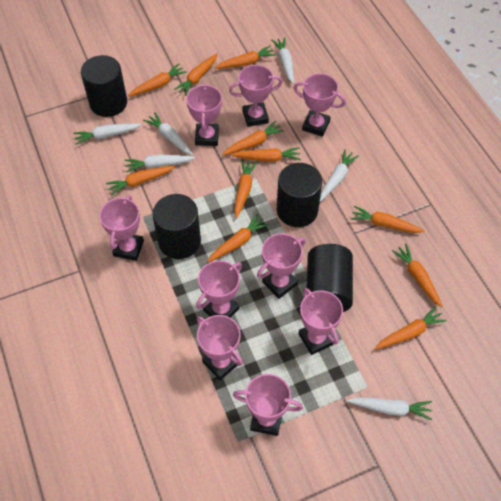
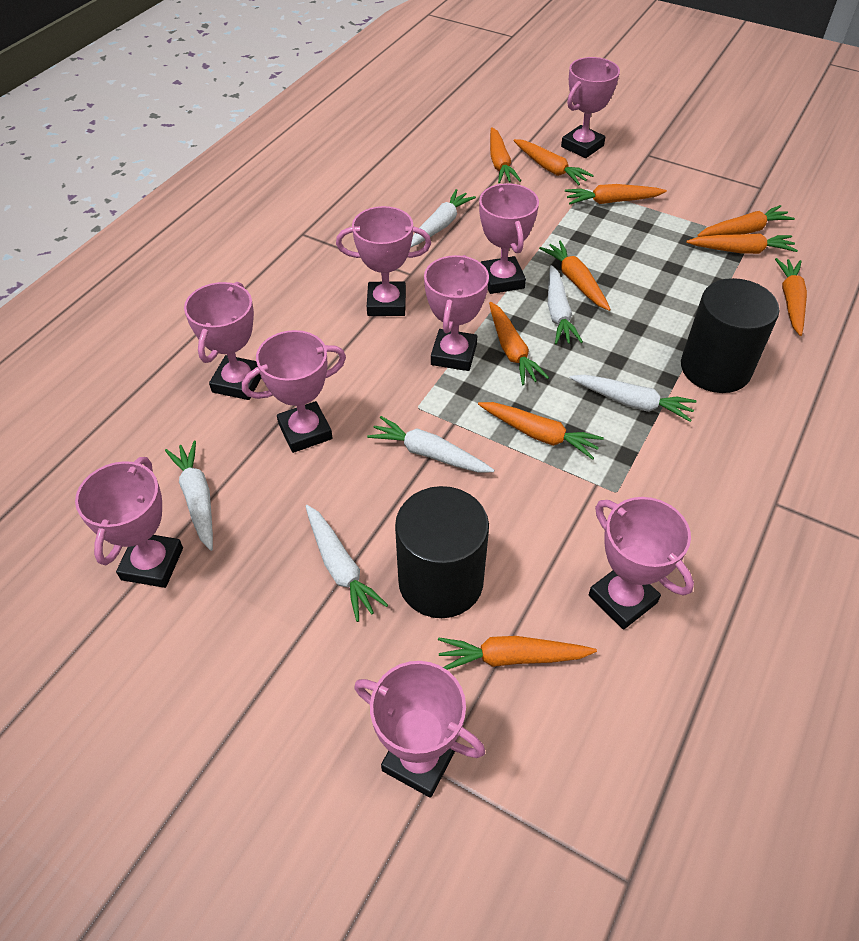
black cylinder: [81,55,127,117] [152,194,201,259] [277,163,322,227] [307,244,353,312] = 4 -> [395,486,489,618] [681,278,779,393] = 2
orange carrot: [106,165,175,196] [128,64,187,97] [174,53,218,96] [207,214,269,262] [214,46,276,69] [222,121,284,155] [231,147,301,162] [234,160,257,218] [350,206,424,233] [375,306,447,349] [392,244,443,307] = 11 -> [438,636,597,670] [478,402,604,460] [489,302,549,385] [490,127,521,183] [514,139,594,185] [539,240,611,311] [565,184,667,205] [686,234,798,254] [697,205,795,237] [775,258,807,336] = 10

